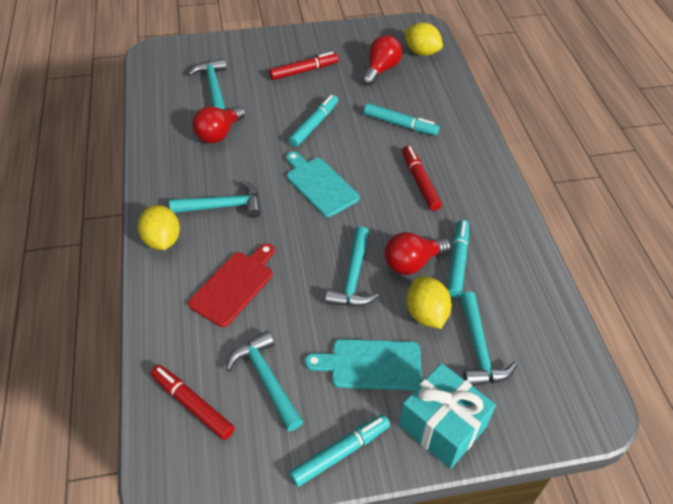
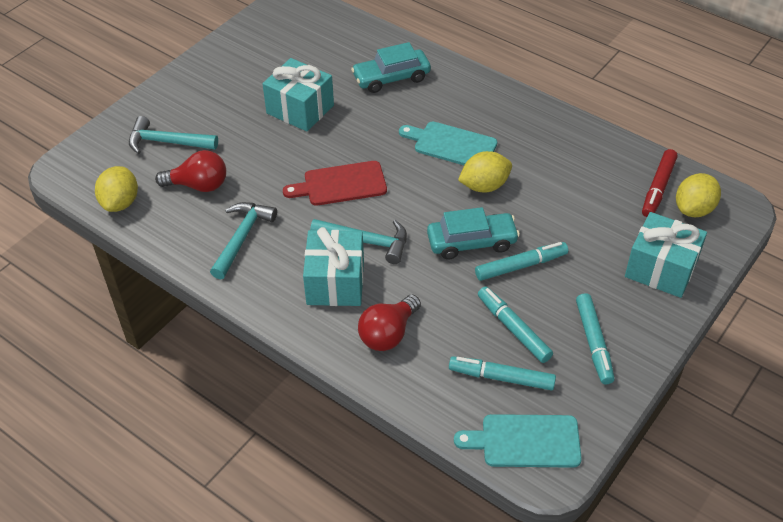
red light bulb: [192,106,245,143] [362,35,402,85] [384,232,451,275] = 3 -> [155,150,226,192] [358,295,421,351] = 2
red marker: [151,365,235,440] [269,52,339,80] [402,146,442,211] = 3 -> [642,149,678,217] = 1
turquoise car: none = 0 -> [351,42,431,93] [427,207,520,260] = 2
turquoise gift: [399,363,496,469] = 1 -> [263,58,334,132] [303,227,364,306] [625,212,707,298] = 3
turquoise hammer: [169,180,261,218] [188,58,227,110] [226,331,303,431] [325,226,379,306] [460,291,517,386] = 5 -> [129,116,218,154] [210,202,277,279] [310,219,407,264] = 3

